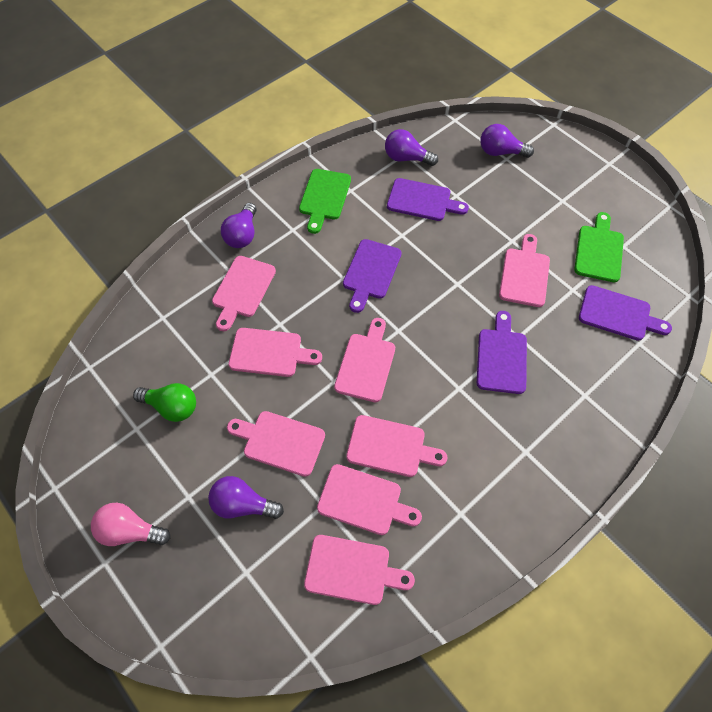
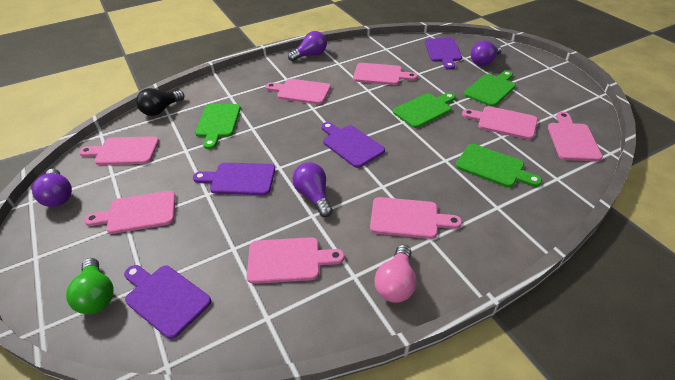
black light bulb: none = 0 -> [136,88,185,116] = 1
green cutting board: [299,169,351,234] [574,212,624,282] = 2 -> [195,104,241,149] [393,93,456,128] [456,144,542,187] [464,71,516,107] = 4

